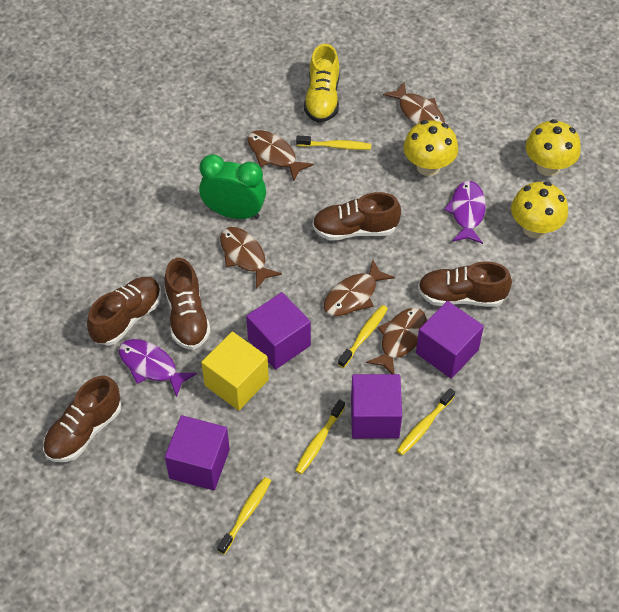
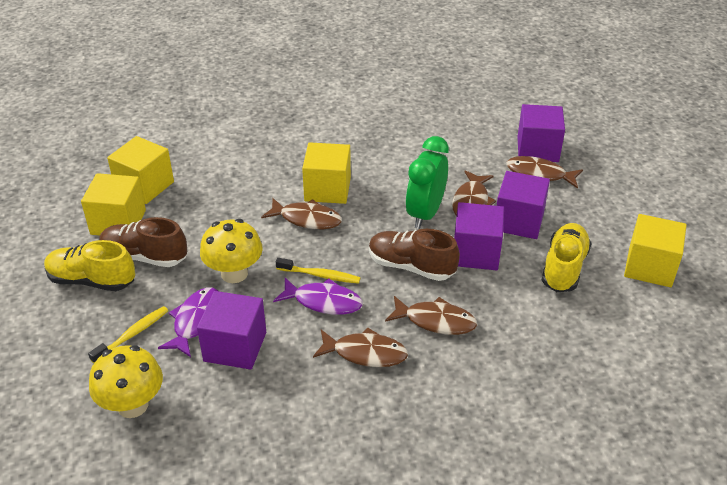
brown shoe: [43,376,121,462] [87,277,161,345] [164,258,211,350] [312,192,401,241] [418,261,512,307] = 5 -> [99,217,187,267] [369,229,460,281] = 2
yellow cube: [201,332,269,410] = 1 -> [81,173,146,235] [107,136,174,204] [302,142,351,204] [624,214,687,287] = 4
yellow mushroom: [403,120,458,176] [511,181,568,238] [526,119,581,176] = 3 -> [89,345,163,418] [200,219,263,283] = 2
yellow shoe: [304,44,339,123] = 1 -> [44,240,135,291] [542,223,592,292] = 2
yellow toothbrush: [217,477,271,554] [295,399,345,474] [296,136,371,150] [338,305,388,368] [397,388,455,455] = 5 -> [88,306,168,363] [276,258,360,284] = 2

